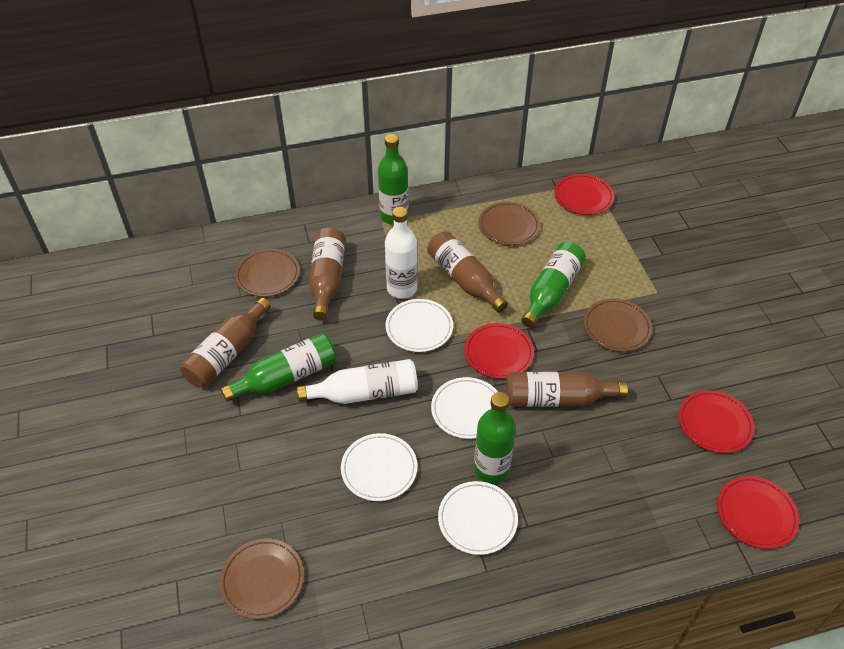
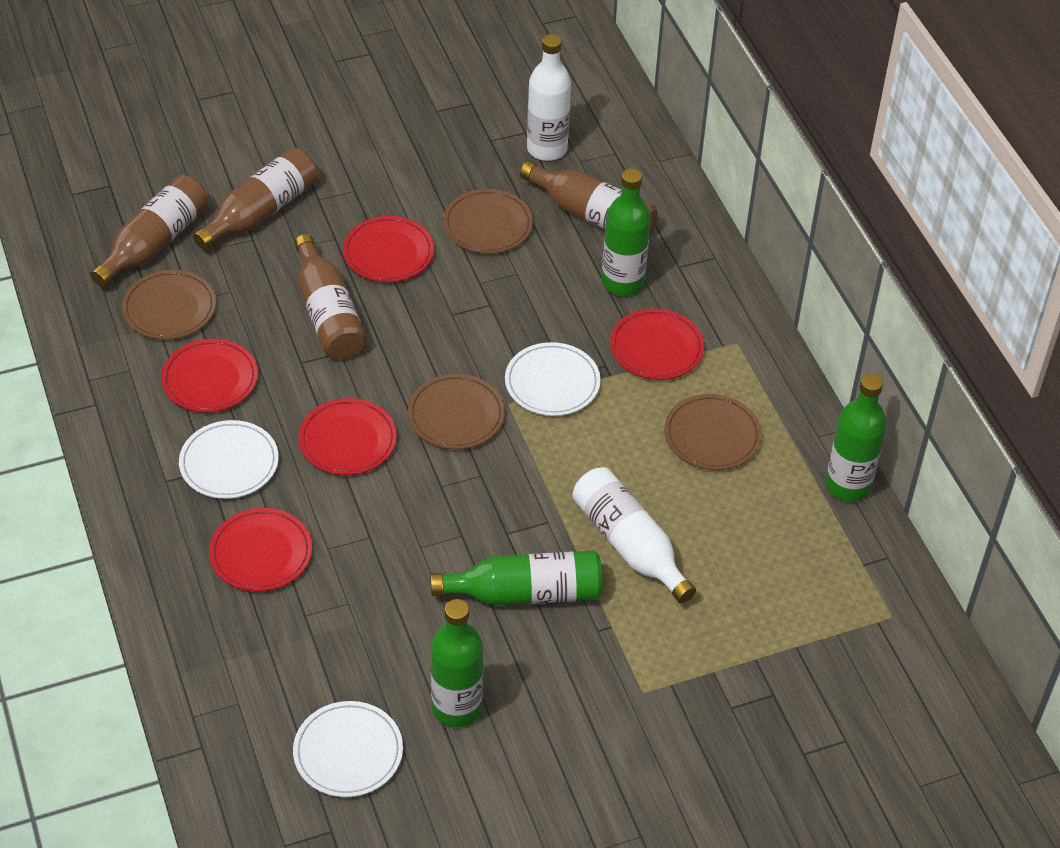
red plate: [464,323,534,379] [554,174,614,215] [679,390,754,453] [717,476,799,549] = 4 -> [161,339,258,412] [209,508,312,592] [298,398,397,475] [343,216,434,282] [610,309,704,380] = 5
white plate: [341,433,418,501] [386,299,453,352] [431,377,498,439] [438,481,518,555] = 4 -> [179,420,279,499] [293,701,403,797] [505,342,600,416] = 3

